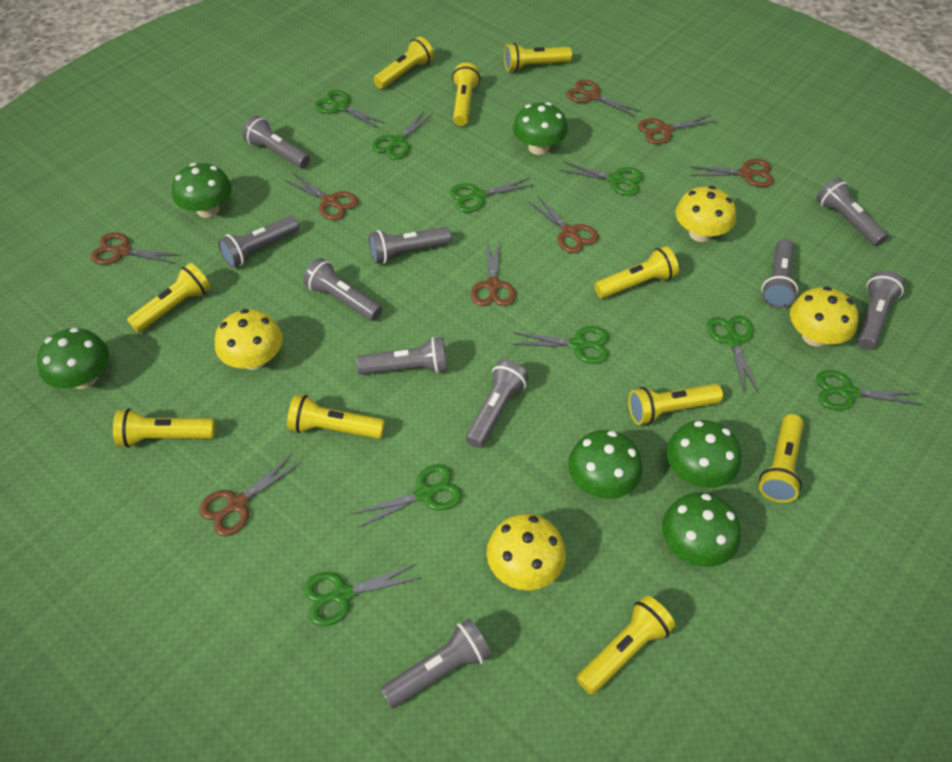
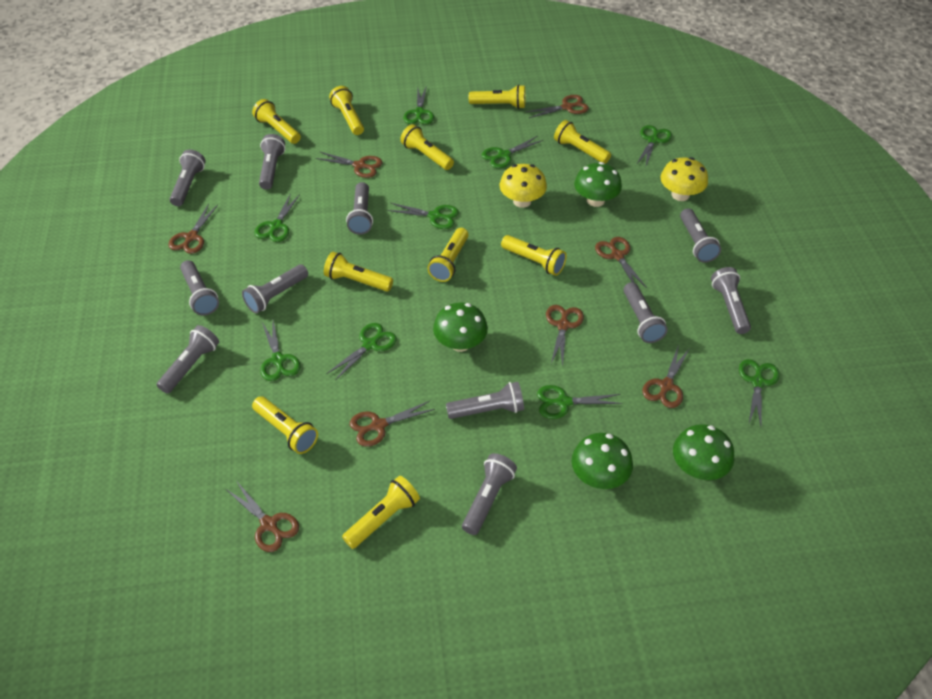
green mushroom: [37,328,109,389] [172,163,232,218] [513,102,568,155] [568,430,643,499] [662,493,741,567] [667,420,741,488] = 6 -> [433,302,488,352] [572,433,633,489] [574,162,622,207] [673,424,734,480] = 4
grey flashlight: [218,216,299,268] [242,115,310,169] [303,258,382,321] [356,337,448,375] [369,227,451,264] [381,618,492,708] [466,360,529,448] [761,238,798,308] [817,177,888,246] [857,271,904,350] = 10 -> [157,325,219,394] [170,150,206,206] [180,260,219,316] [242,265,308,313] [259,134,285,190] [346,182,373,235] [446,382,524,419] [462,453,517,535] [623,282,668,343] [680,208,721,263] [711,267,751,334] = 11
yellow mushroom: [215,309,283,370] [487,514,566,590] [675,186,736,242] [790,286,858,347] = 4 -> [499,164,547,208] [661,157,708,201] = 2

